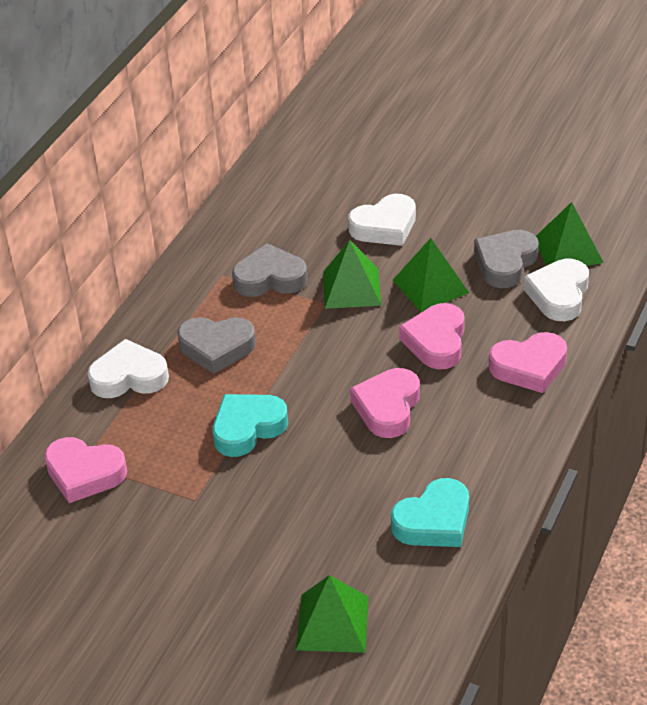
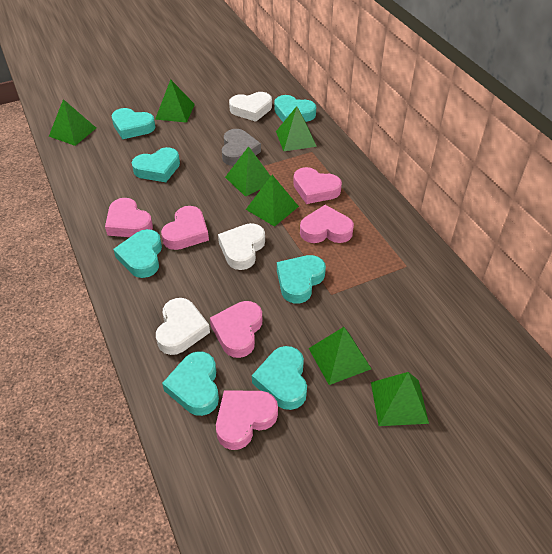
green pyramid: [296,575,369,653] [323,240,381,309] [393,238,469,312] [536,202,604,266] = 4 -> [49,99,96,146] [155,79,195,123] [225,146,271,197] [246,175,299,227] [276,106,317,151] [309,327,371,385] [371,372,429,426] = 7
grey heart: [177,317,256,374] [232,243,308,297] [474,230,539,288] = 3 -> [222,129,261,166] = 1
pink heart: [44,437,127,503] [350,368,420,438] [399,303,465,370] [489,332,567,393] = 4 -> [105,198,153,237] [161,206,209,250] [210,301,262,358] [216,390,278,450] [293,167,342,204] [300,205,354,243] = 6
turquoise heart: [213,394,288,457] [391,478,469,547] = 2 -> [111,108,156,140] [113,229,162,278] [132,147,180,182] [162,351,219,416] [252,346,307,410] [274,95,316,122] [277,255,326,304] = 7

